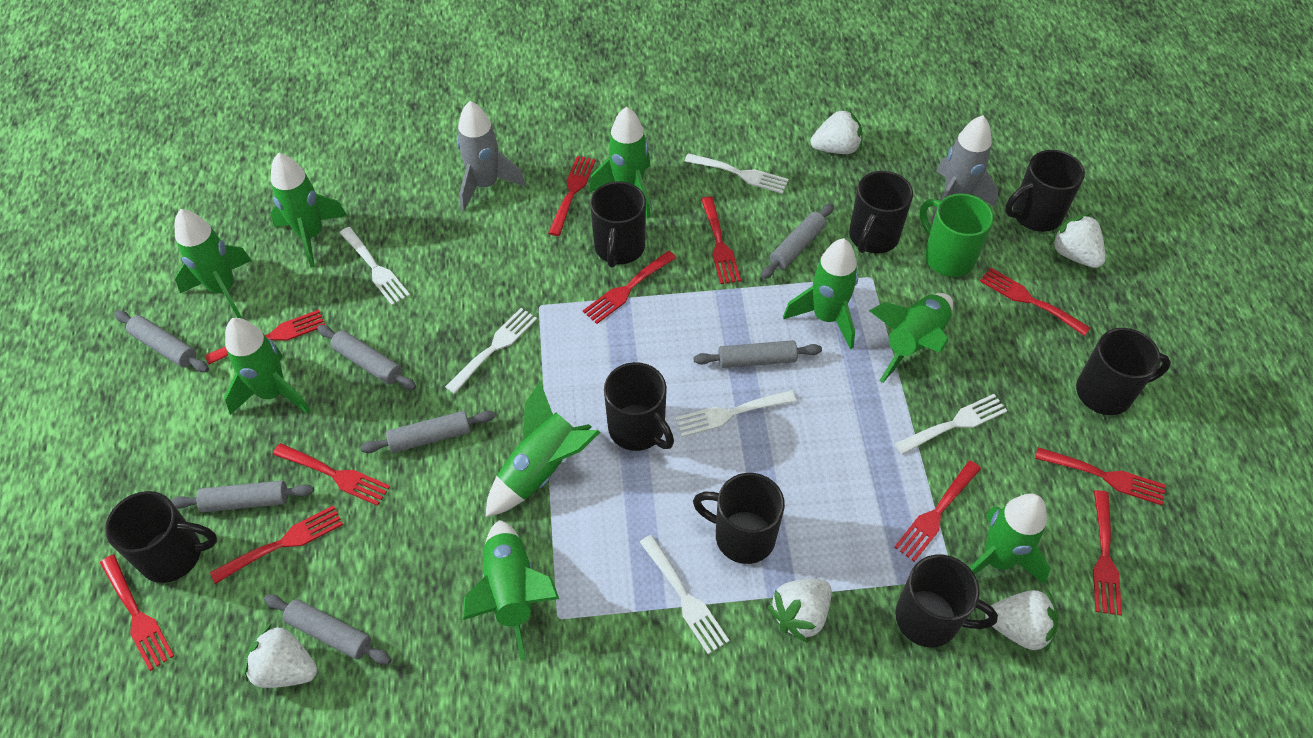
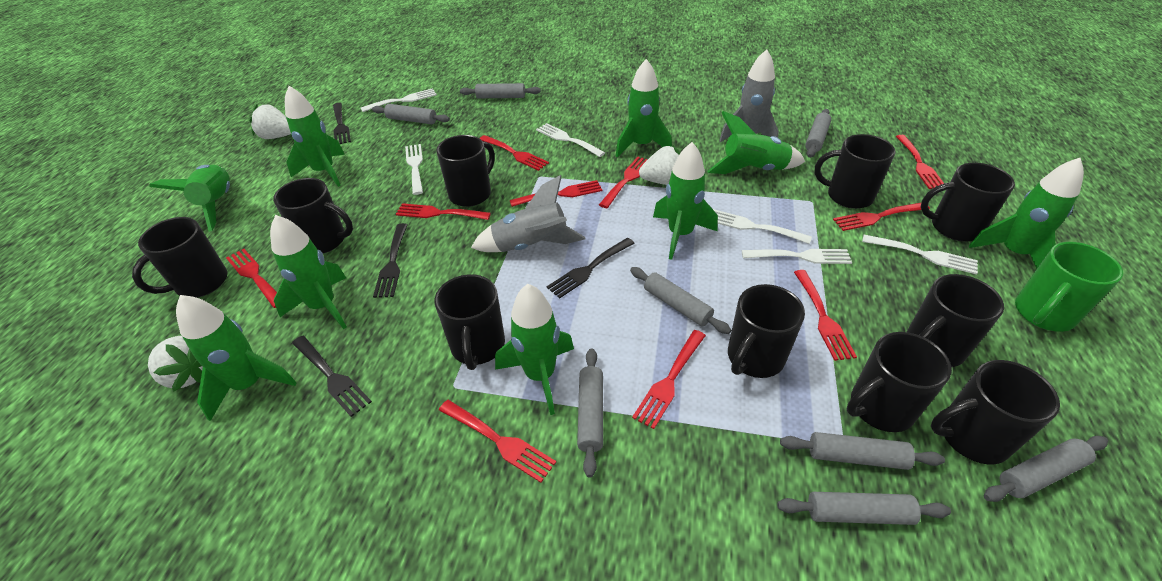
black fork: none = 0 -> [292,335,372,417] [333,103,351,144] [373,223,408,298] [546,238,635,298] = 4
black mug: [105,491,217,583] [590,181,646,268] [604,362,674,451] [693,473,785,564] [849,171,913,253] [895,554,998,647] [1005,150,1085,232] [1076,328,1171,415] = 8 -> [132,217,228,297] [273,178,353,253] [435,274,505,370] [436,135,495,207] [728,284,805,378] [814,134,895,209] [847,332,952,432] [907,274,1004,367] [921,163,1015,241] [931,360,1060,464] = 10
grey rolling pin: [115,311,209,372] [171,481,314,512] [264,595,392,665] [317,325,416,390] [361,411,495,453] [694,340,822,368] [761,203,834,279] = 7 -> [372,104,450,124] [460,83,541,98] [577,348,603,478] [630,267,731,334] [777,492,951,525] [780,432,945,470] [805,109,831,158] [984,436,1108,502] = 8
red fork: [100,555,174,671] [205,310,325,365] [210,505,343,584] [273,443,390,506] [548,156,596,236] [583,251,676,324] [701,196,741,284] [894,461,981,562] [980,268,1090,336] [1035,447,1166,505] [1093,490,1122,616] = 11 -> [226,249,277,308] [396,203,491,220] [439,400,556,483] [479,135,549,171] [510,180,602,207] [599,157,648,208] [632,330,706,429] [794,270,857,361] [833,203,930,231] [896,135,944,189] = 10
white strawberry: [243,624,317,688] [768,579,832,643] [811,108,863,154] [985,590,1059,653] [1050,214,1105,268] = 5 -> [148,336,203,392] [249,104,291,139] [639,146,680,185] = 3

